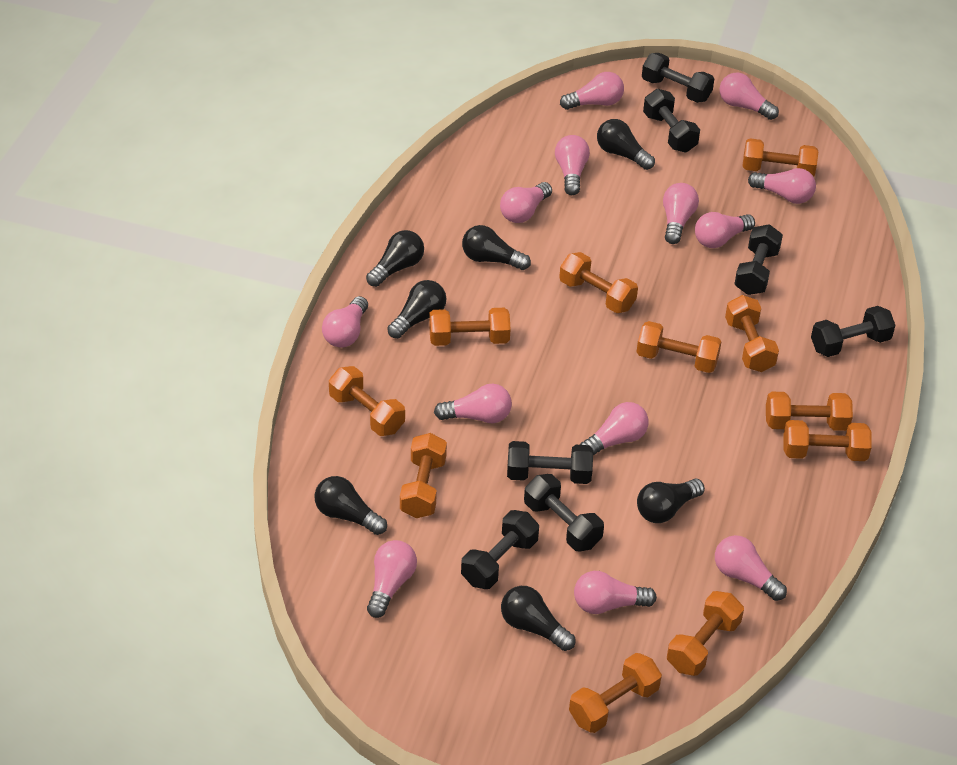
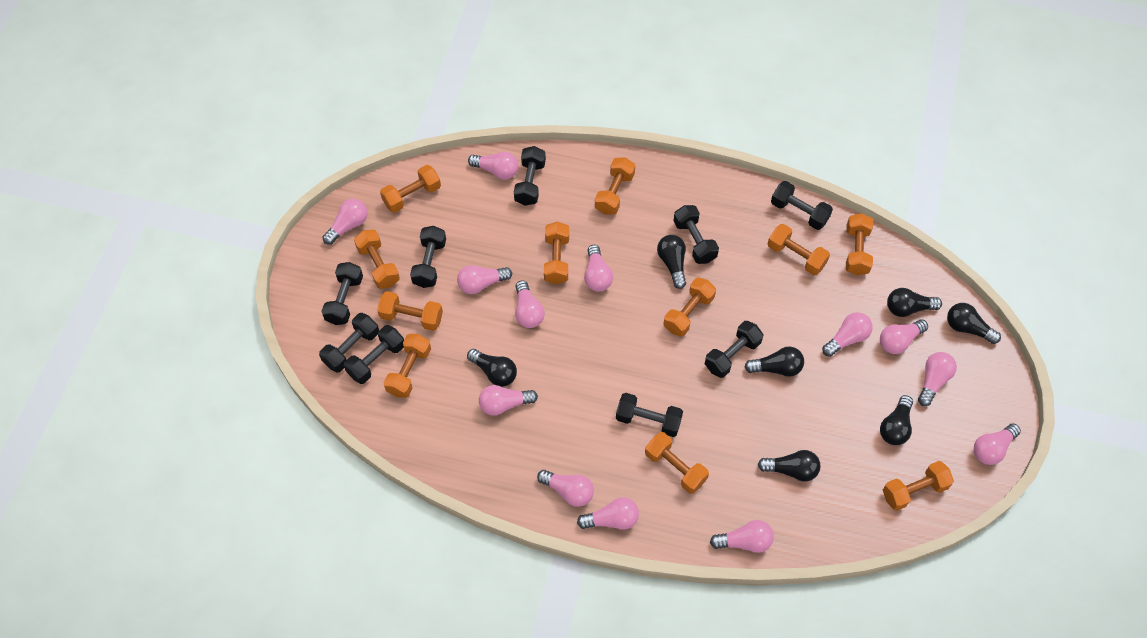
black dumbbell: [461,510,539,589] [507,441,593,484] [524,474,604,551] [642,53,714,103] [643,89,700,152] [735,224,783,295] [811,306,896,357] = 7 -> [319,313,379,373] [321,262,363,325] [344,325,404,384] [410,226,446,288] [514,146,546,206] [616,393,683,437] [673,205,719,264] [705,321,764,378] [771,181,833,230] = 9

